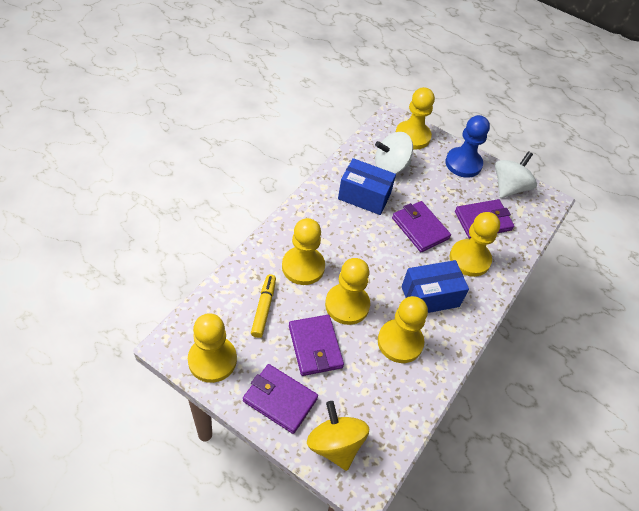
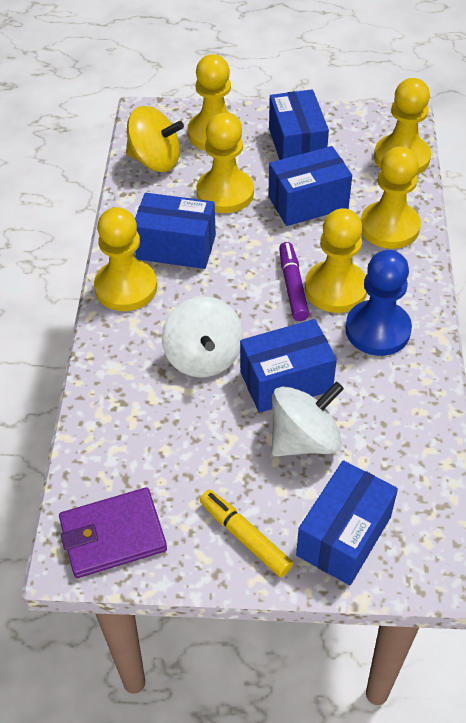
blue box: [338,158,396,215] [401,260,469,313] = 2 -> [135,193,216,269] [240,319,337,413] [268,146,352,226] [269,89,329,160] [296,460,398,585] = 5
purple marker: none = 0 -> [279,242,309,321] = 1
purple wallet: [243,364,318,434] [289,315,344,376] [392,201,451,252] [455,199,514,238] = 4 -> [59,487,167,578] = 1

